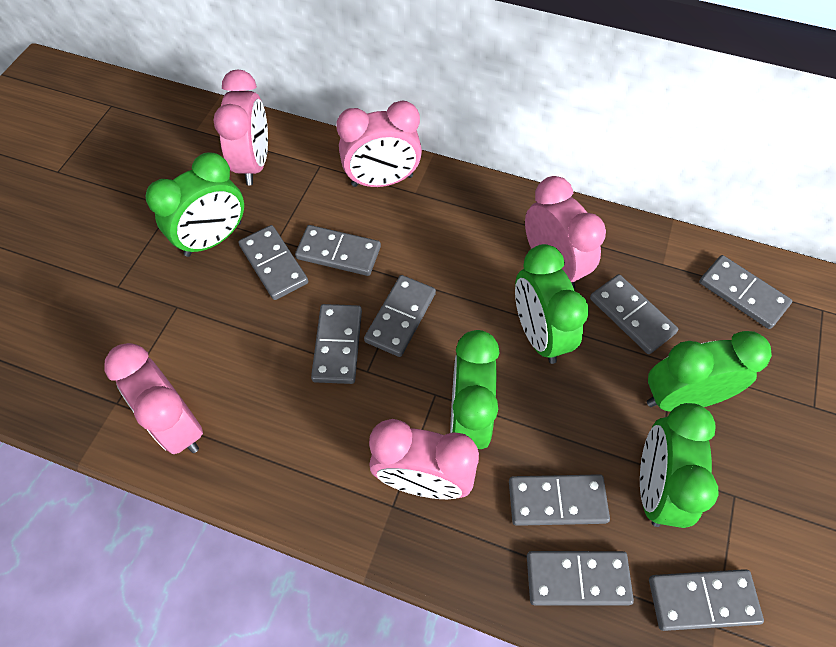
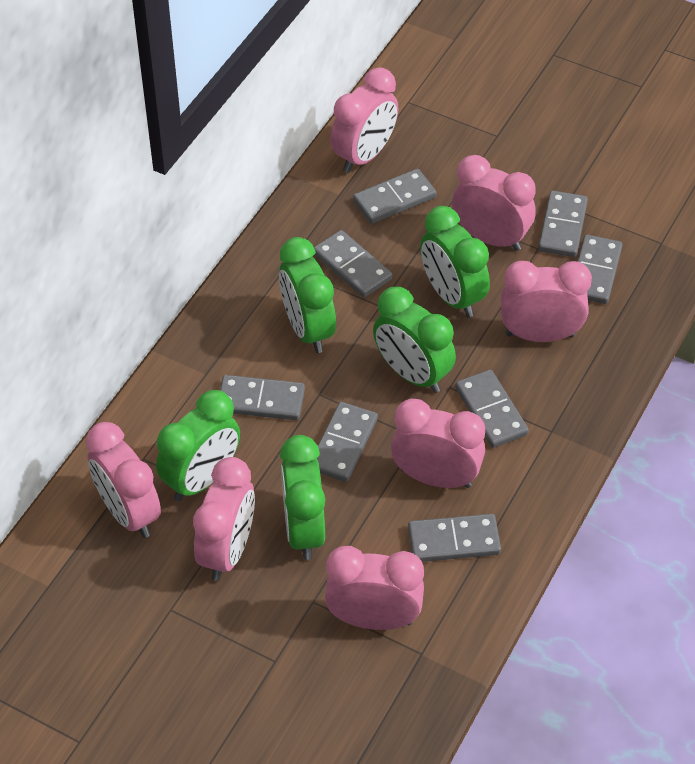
grey domino: [239,225,308,300] [295,225,381,276] [311,304,362,384] [364,275,436,357] [509,474,610,526] [527,551,634,606] [590,274,678,354] [649,569,764,631] [699,255,792,329] = 9 -> [220,375,305,420] [314,230,392,298] [317,402,378,482] [353,169,436,224] [408,514,501,562] [455,369,529,448] [538,191,588,257] [577,235,622,304] = 8
pink clock: [105,343,203,454] [213,69,268,185] [336,100,422,187] [369,419,479,499] [525,176,606,289] = 5 -> [86,422,161,538] [193,457,255,581] [325,546,424,630] [330,67,398,173] [391,399,485,488] [452,155,536,251] [501,261,592,342] = 7

